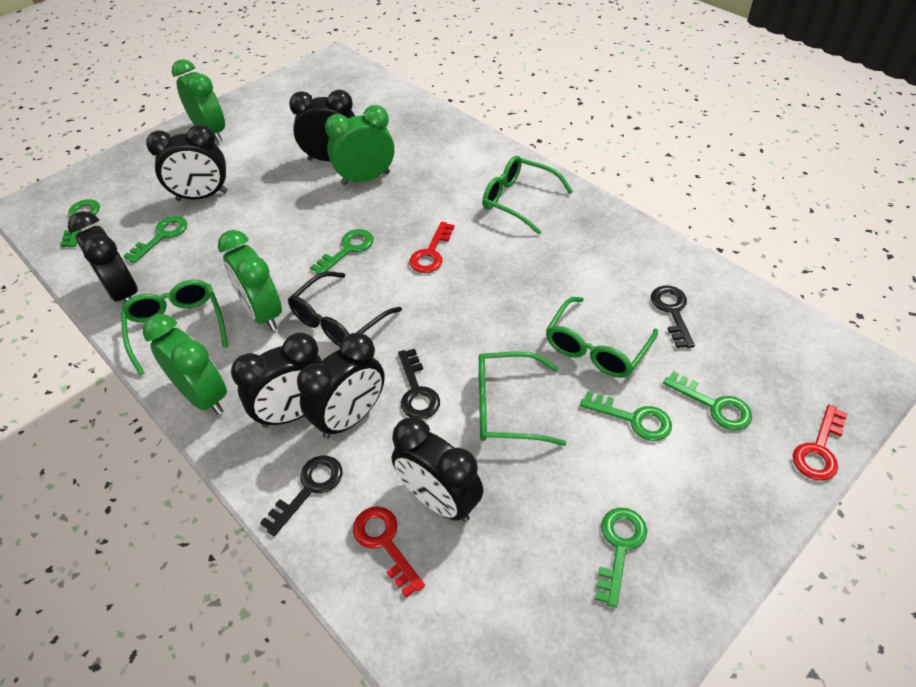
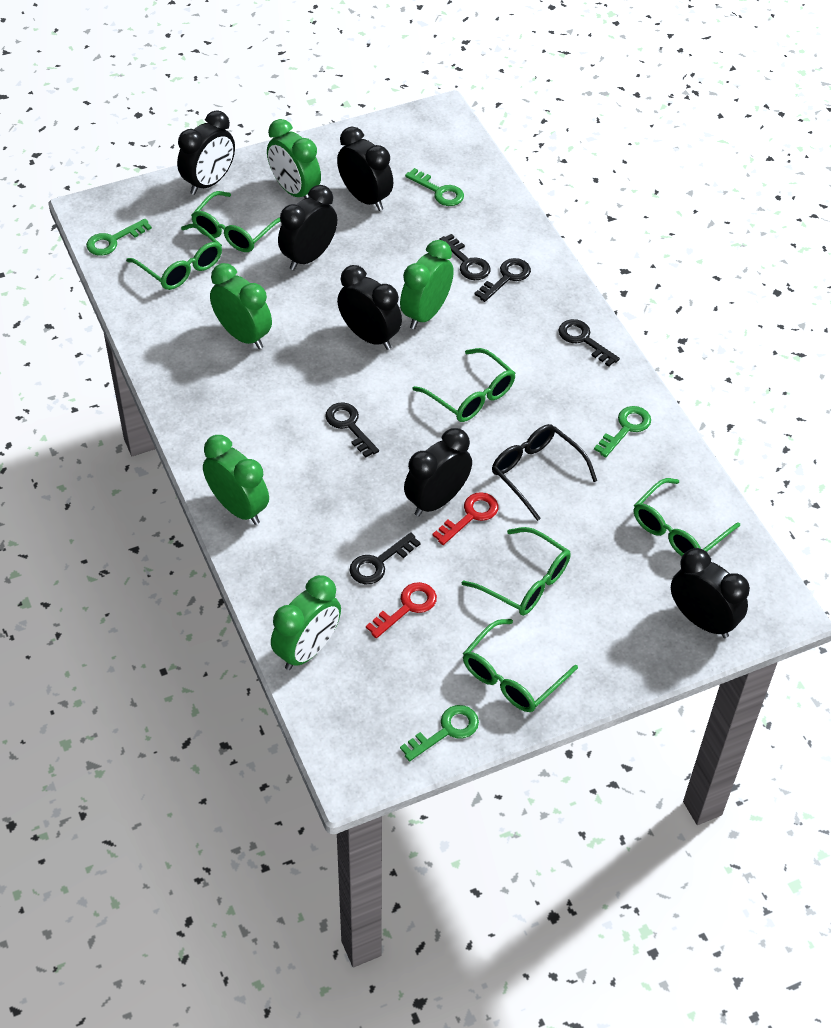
black key: [260,456,342,536] [398,349,440,419] [651,286,695,348] = 3 -> [325,402,379,458] [349,532,421,584] [439,234,491,280] [475,258,531,302] [558,319,620,367] = 5
green clock: [143,314,227,415] [172,59,225,143] [218,230,282,331] [325,105,395,185] = 4 -> [203,435,269,525] [210,263,272,349] [267,119,321,198] [271,575,341,670] [400,240,454,329] = 5
green glasses: [121,280,228,376] [479,351,567,446] [482,155,573,235] [546,297,658,378] = 4 -> [126,223,222,290] [191,191,281,252] [412,348,515,422] [462,527,571,616] [463,619,578,712] [634,478,740,556] = 6
green key: [60,199,100,247] [124,216,187,263] [310,229,374,274] [580,391,672,441] [595,508,647,608] [663,371,752,430] = 6 -> [86,219,152,256] [400,705,479,761] [405,168,464,206] [594,406,651,457] = 4
red key: [353,506,425,598] [409,222,454,273] [793,405,848,480] = 3 -> [366,582,437,638] [432,492,498,545] = 2

